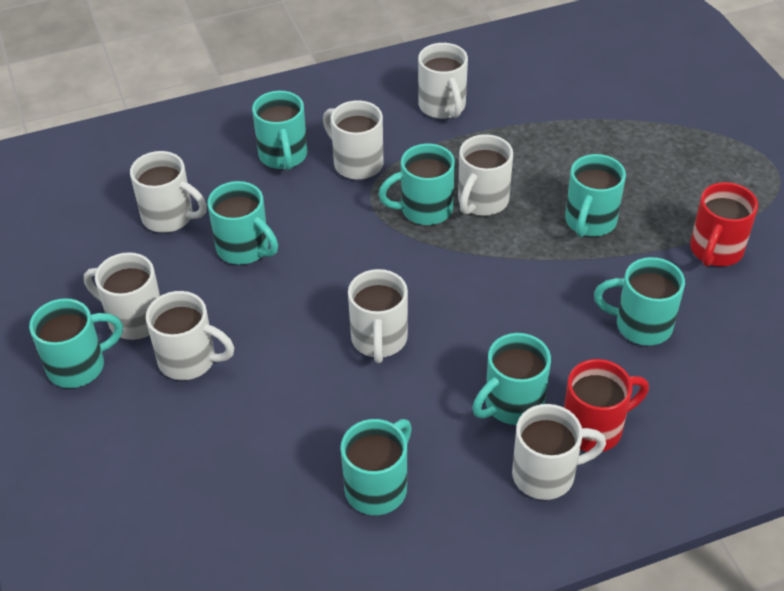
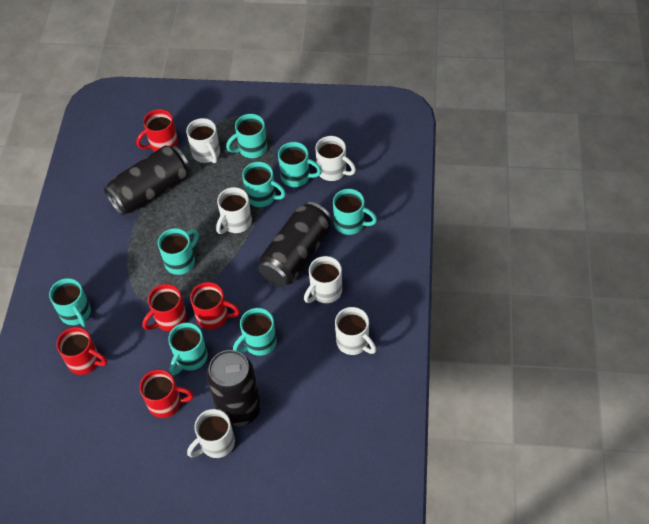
black can: none = 0 -> [104,145,190,216] [206,350,261,427] [258,202,332,287] = 3
red mug: [564,359,649,452] [690,182,758,267] = 2 -> [56,327,107,375] [136,109,178,152] [139,369,194,418] [142,284,187,331] [190,282,240,329] = 5
white mug: [84,252,160,340] [130,151,207,233] [146,291,234,380] [323,100,383,180] [348,269,408,363] [418,43,468,119] [458,134,513,216] [512,404,606,500] = 8 -> [186,118,220,163] [187,409,235,458] [216,187,252,234] [304,256,342,303] [315,136,356,181] [335,307,376,355] = 6

